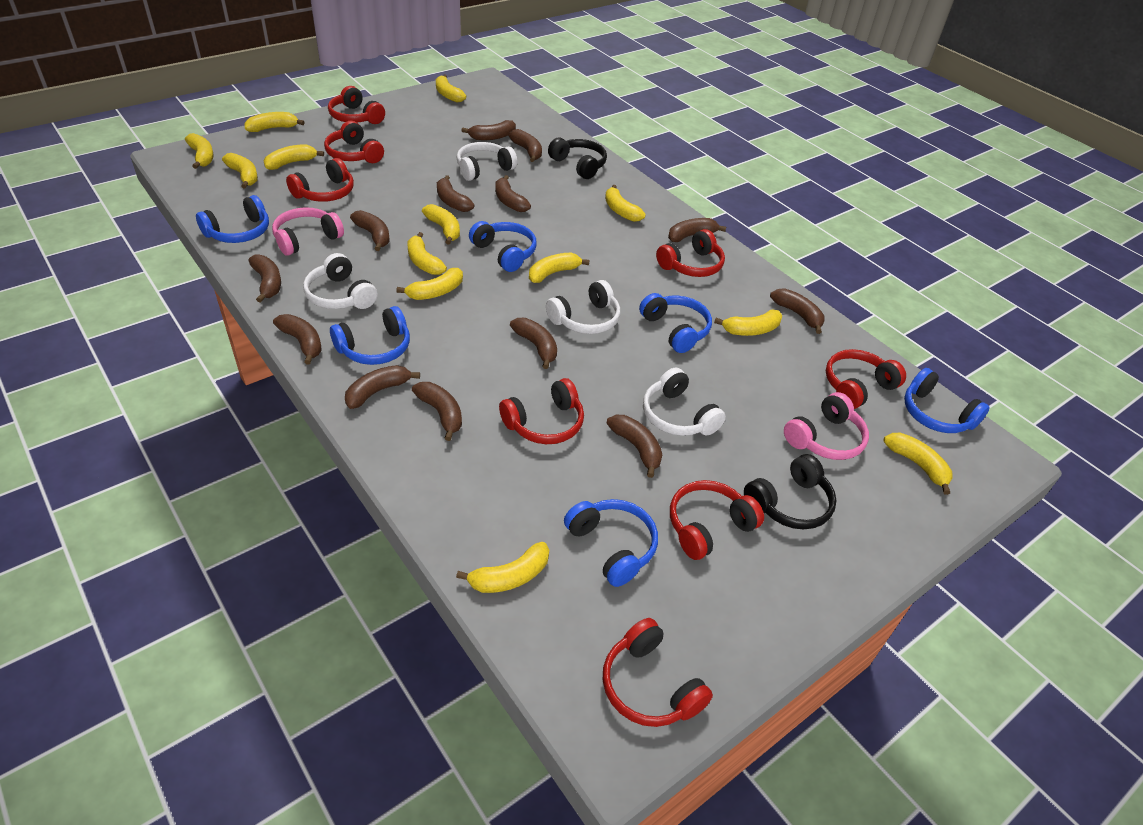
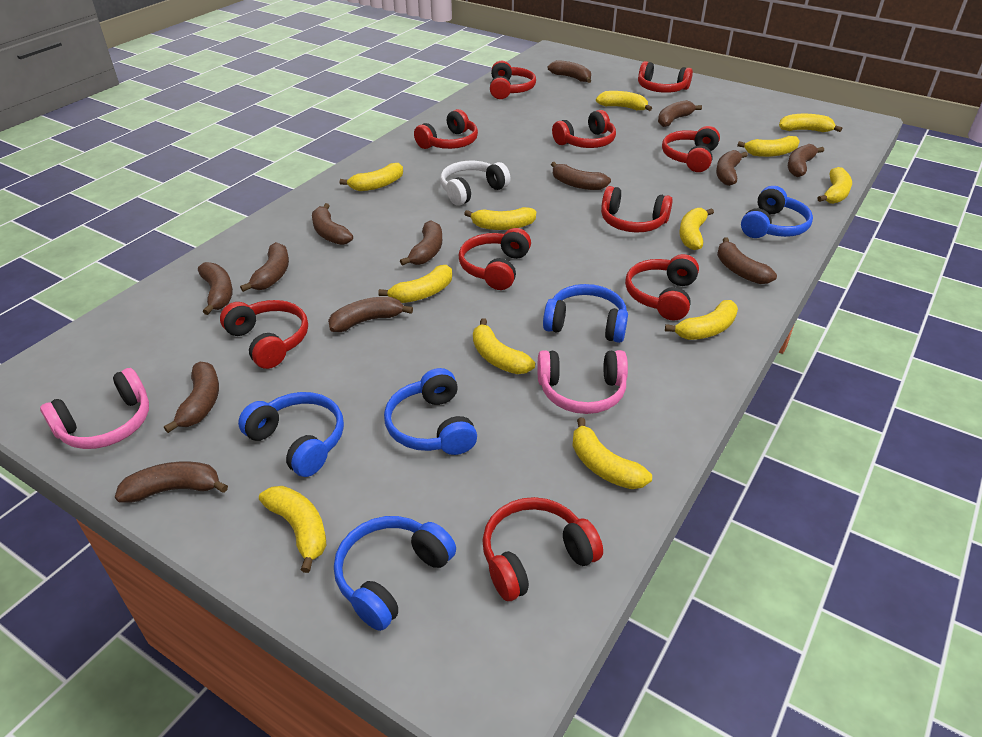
black headphones: [548,137,607,179] [744,454,837,529] = 2 -> none = 0
blue headphones: [196,195,269,243] [330,306,410,365] [469,221,536,272] [564,499,658,587] [639,293,712,353] [904,368,990,433] = 6 -> [238,392,344,477] [334,516,456,631] [384,368,477,455] [543,284,628,343] [741,186,813,238] = 5
red headphones: [286,158,354,202] [324,121,384,163] [328,86,385,124] [499,378,584,444] [603,618,713,727] [656,229,725,277] [670,480,764,560] [826,349,906,409] = 8 -> [220,300,308,369] [414,109,478,149] [459,228,531,290] [482,497,603,601] [490,61,536,99] [552,110,616,148] [601,186,673,233] [625,254,699,321] [638,61,693,93] [662,126,720,172] = 10
white headphones: [303,253,378,309] [456,142,517,181] [546,280,620,334] [643,368,726,436] = 4 -> [440,161,510,206] = 1
yellow banana: [185,133,213,169] [222,153,258,189] [245,112,305,132] [264,144,324,170] [396,268,463,300] [407,232,447,275] [422,204,460,245] [436,74,466,103] [456,542,549,593] [529,253,589,283] [605,185,646,222] [714,309,782,336] [883,433,953,495] = 13 -> [259,486,326,573] [340,163,403,191] [378,265,452,303] [464,207,536,230] [473,318,535,374] [572,418,652,489] [596,91,652,111] [665,300,738,340] [679,208,714,250] [737,136,800,157] [779,114,842,132] [818,167,852,204] = 12

